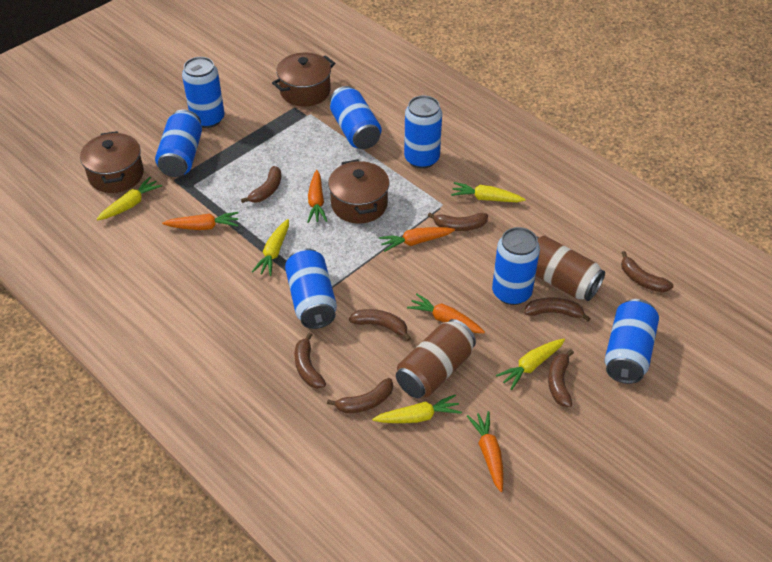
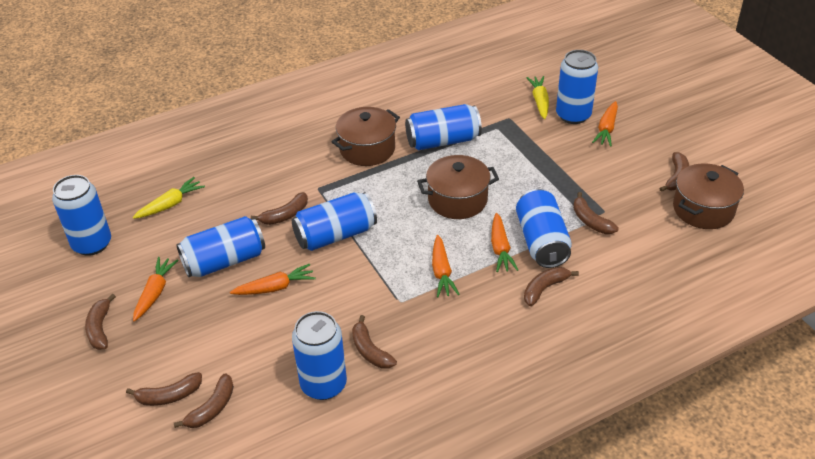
brown can: [396,319,476,398] [536,236,605,301] = 2 -> none = 0
yellow carrot: [97,177,162,221] [252,219,289,276] [372,394,462,423] [451,182,525,202] [496,339,565,390] = 5 -> [133,177,205,219] [526,76,549,119] = 2

